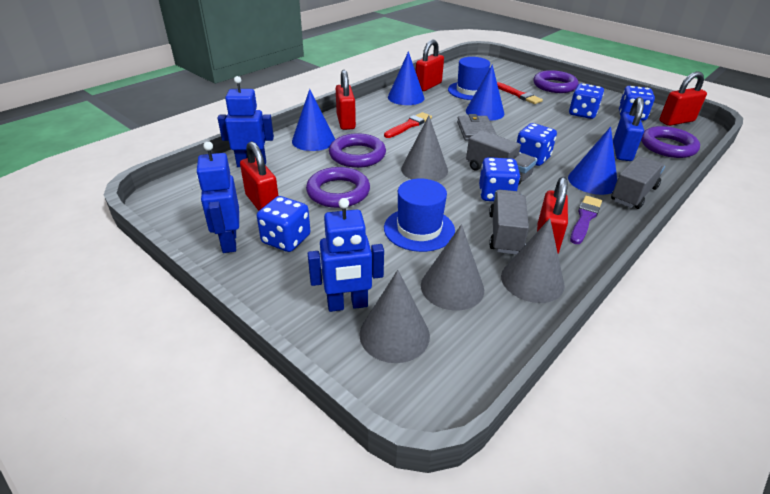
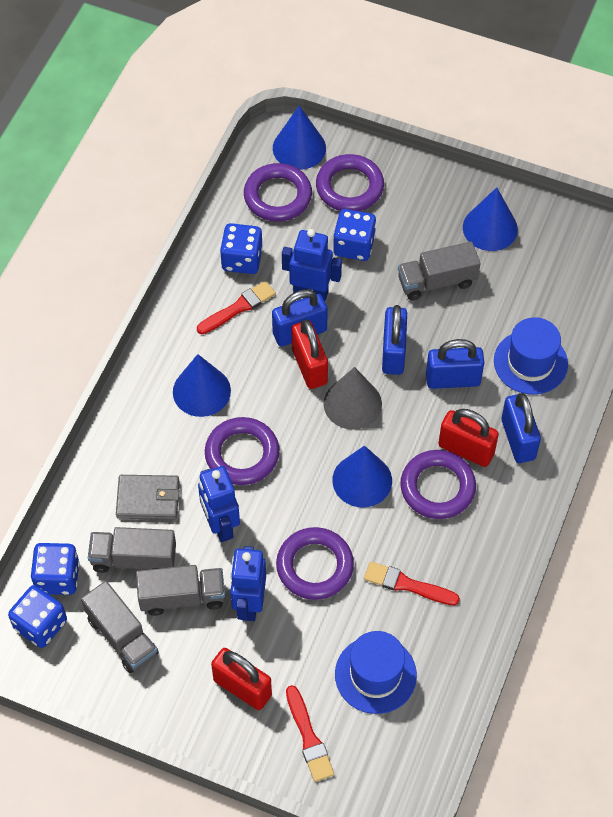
blue dice: [257,196,310,252] [479,157,520,201] [517,123,557,166] [569,83,604,119] [619,86,655,121] = 5 -> [8,585,67,648] [31,543,79,595] [220,223,263,274] [333,209,376,261] = 4
blue padlock: [613,97,644,161] = 1 -> [272,289,328,347] [382,305,407,375] [426,339,484,389] [501,393,541,463] = 4
grey cone: [360,270,430,363] [401,116,448,181] [421,224,484,310] [501,218,565,303] = 4 -> [324,367,382,430] = 1
grey truck: [466,130,537,185] [489,190,529,254] [611,156,665,209] = 3 -> [81,581,159,674] [88,527,176,573] [136,565,225,616] [398,242,481,300] = 4
purple brush: [570,196,602,244] = 1 -> none = 0
purple ring: [306,167,370,208] [329,133,386,168] [533,70,578,93] [641,126,700,158] = 4 -> [205,417,280,485] [244,163,312,222] [276,527,354,600] [316,154,384,211] [400,450,476,519] = 5
red brush: [384,112,432,138] [497,82,543,104] = 2 -> [197,281,276,334] [286,685,334,782] [364,561,460,605] = 3
red padlock: [240,141,278,211] [336,70,356,130] [416,40,444,91] [537,177,568,254] [659,71,707,126] = 5 -> [211,648,272,710] [292,319,328,389] [438,409,499,467] = 3

